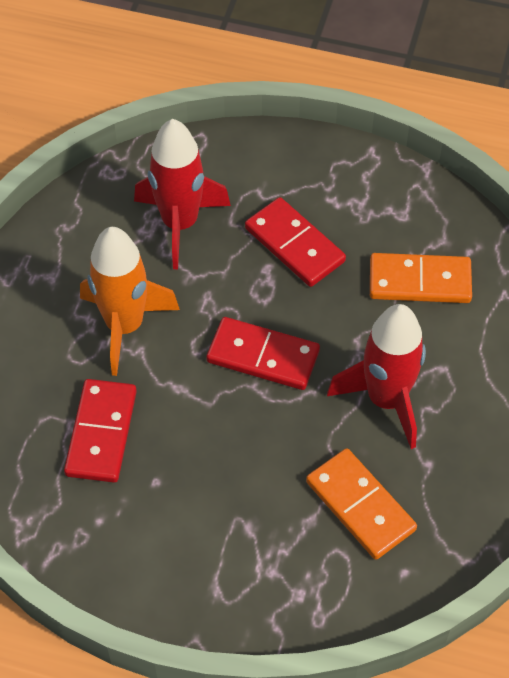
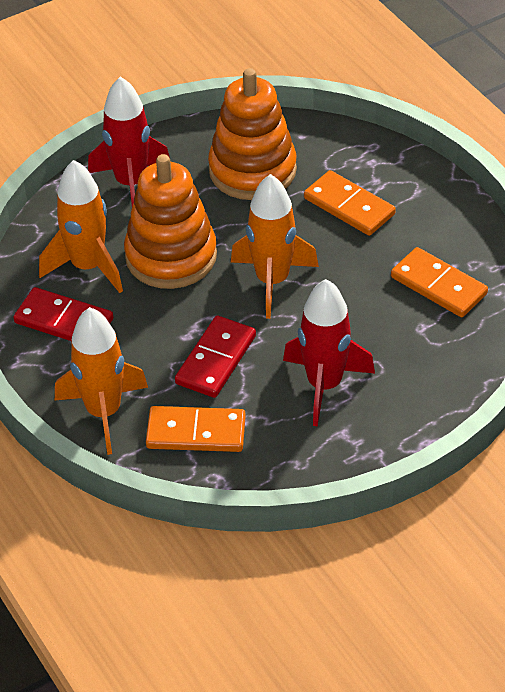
orange domino: [306,448,417,560] [370,253,472,303] = 2 -> [146,406,246,452] [304,170,396,236] [391,247,488,317] = 3
orange rocket: [80,227,180,376] = 1 -> [39,160,123,293] [55,307,148,455] [231,174,319,319] = 3
orange stacking toy: none = 0 -> [124,154,217,289] [208,68,297,200] = 2
red domino: [64,379,137,483] [206,317,320,390] [245,197,346,287] = 3 -> [13,287,113,341] [175,316,256,398] = 2

